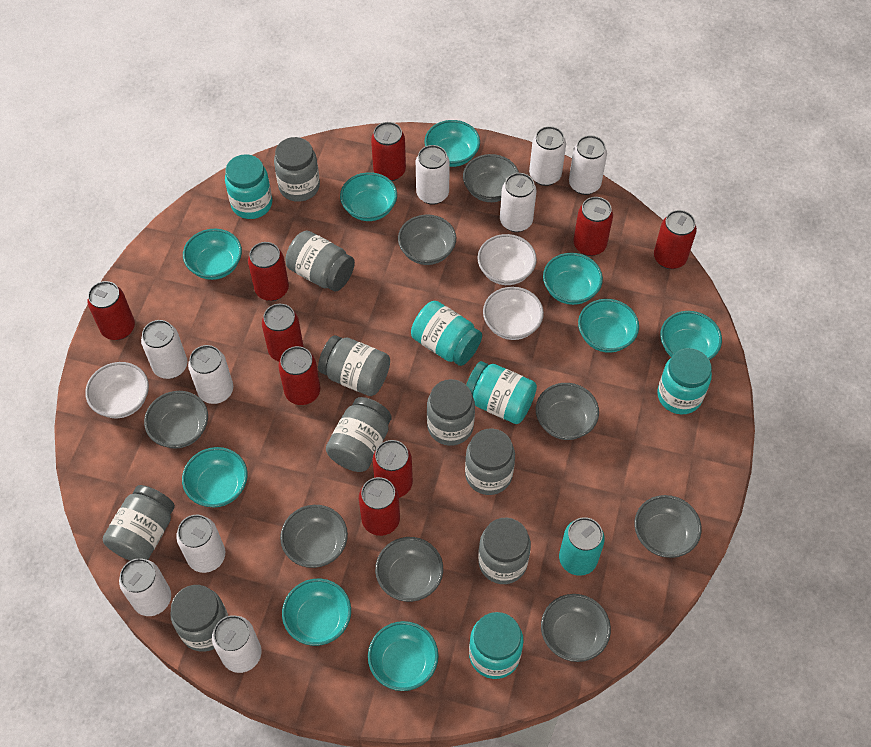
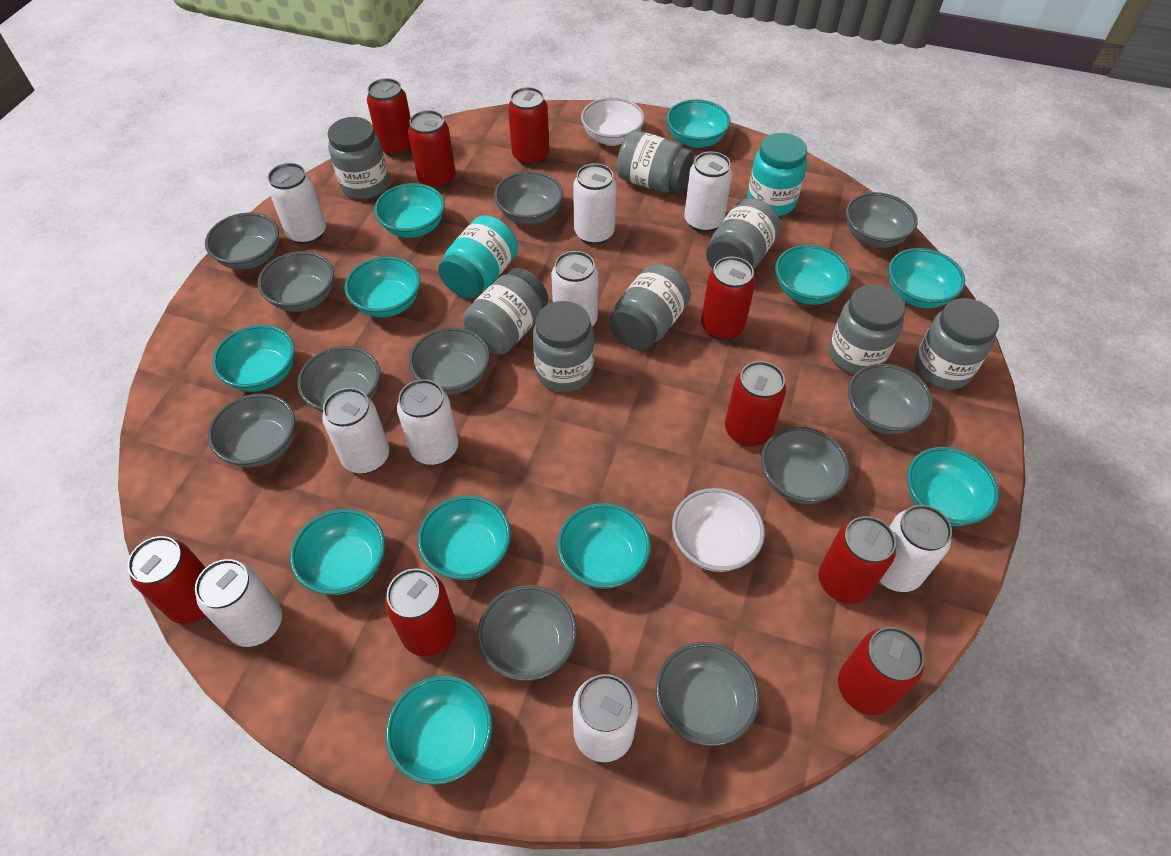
grey bowl: [144,391,208,449] [280,505,348,568] [375,537,443,602] [398,215,456,265] [463,154,519,202] [536,383,599,440] [541,594,611,662] [634,495,702,558] = 8 -> [205,213,279,270] [208,394,295,467] [258,251,334,312] [297,346,381,413] [409,327,490,395] [477,585,577,681] [494,171,563,225] [655,642,760,746] [761,427,850,504] [845,192,918,248] [848,363,933,434] = 11
grey jar: [103,485,175,561] [170,585,228,652] [274,137,320,202] [285,231,355,291] [318,335,390,396] [326,397,391,472] [427,379,475,446] [465,428,515,495] [478,517,531,584] = 9 -> [328,117,389,199] [463,268,548,355] [533,301,594,392] [609,264,691,351] [617,130,694,194] [706,198,780,269] [829,285,905,374] [915,298,999,390] = 8
turquoise bowl: [182,447,248,507] [183,229,242,280] [282,579,351,646] [340,172,397,221] [368,621,439,691] [425,120,480,167] [543,253,603,305] [578,299,639,353] [660,311,722,360] = 9 -> [212,325,295,392] [290,509,385,595] [344,256,421,317] [374,183,445,238] [386,675,492,785] [418,495,511,580] [557,503,651,589] [666,99,731,148] [775,245,851,305] [888,248,965,308] [907,447,999,526] = 11
turquoise can: [559,517,605,576] = 1 -> none = 0
turquoise jar: [225,154,272,219] [411,301,482,366] [466,361,537,424] [469,612,524,679] [657,348,712,415] = 5 -> [438,215,518,299] [748,133,807,216] = 2
white bowl: [85,362,149,418] [478,234,537,285] [483,287,544,340] = 3 -> [581,97,645,146] [672,488,765,572] = 2

